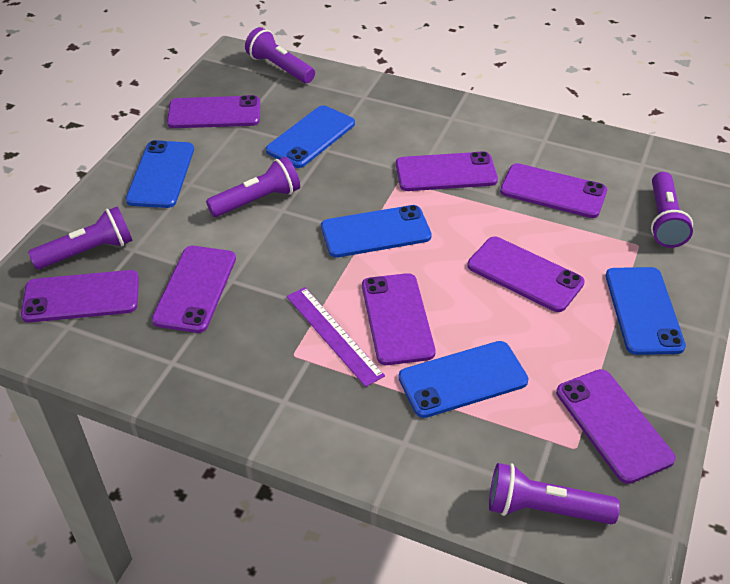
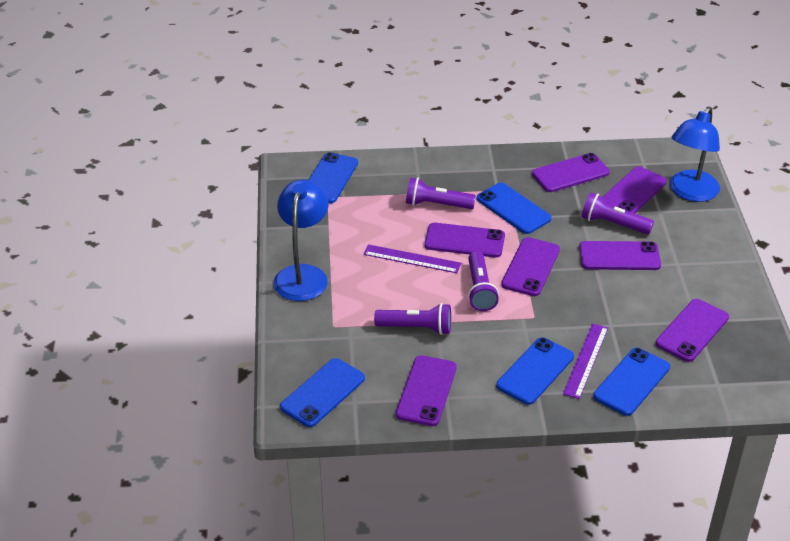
blue lamp: none = 0 -> [274,180,329,301] [670,107,720,202] = 2
purple flashlight: [28,206,132,270] [206,157,300,217] [245,27,315,83] [489,463,620,524] [651,172,693,248] = 5 -> [374,303,451,335] [406,177,476,209] [468,251,499,311] [582,192,654,234] = 4
purple phone: [21,270,139,323] [152,246,236,333] [167,95,260,128] [362,273,436,365] [396,151,498,191] [468,237,585,312] [500,163,607,218] [556,369,676,484] = 8 -> [396,355,457,426] [424,223,505,258] [501,237,560,296] [532,153,610,192] [579,241,661,270] [602,166,667,214] [656,299,729,362] = 7
purple ruler: [286,287,385,387] = 1 -> [363,244,461,273] [563,323,608,399] = 2

